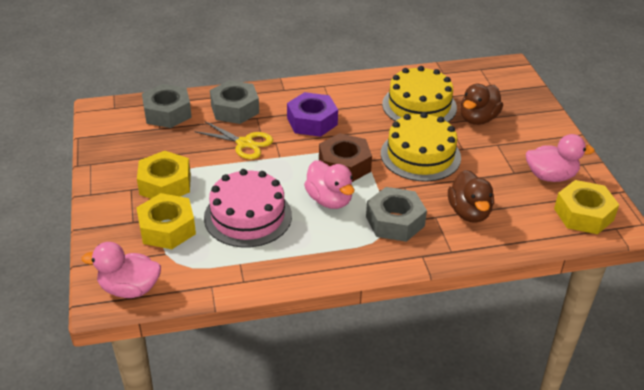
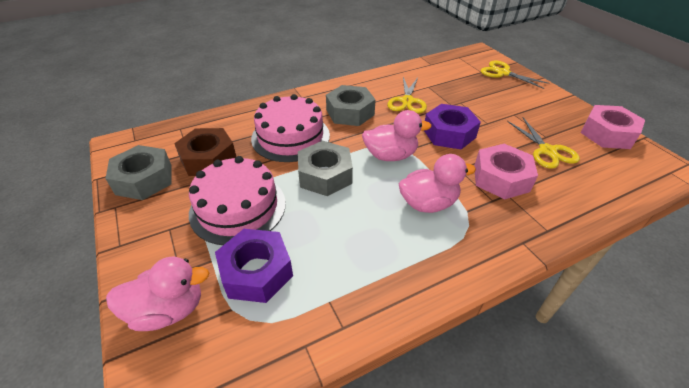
brown duck: [448,170,494,223] [461,84,503,125] = 2 -> none = 0
pink cake: [204,169,292,247] = 1 -> [189,156,286,245] [251,94,330,162] = 2
pink nut: none = 0 -> [474,144,538,200] [581,105,645,149] = 2
purple nut: [287,92,338,137] = 1 -> [215,229,293,303] [424,104,481,150] = 2
yellow cake: [381,112,461,182] [382,66,457,122] = 2 -> none = 0
yellow nut: [136,193,196,249] [137,151,191,199] [554,180,619,234] = 3 -> none = 0
yellow scissors: [194,121,273,159] = 1 -> [387,77,427,113] [481,60,550,89] [507,117,580,169] = 3

